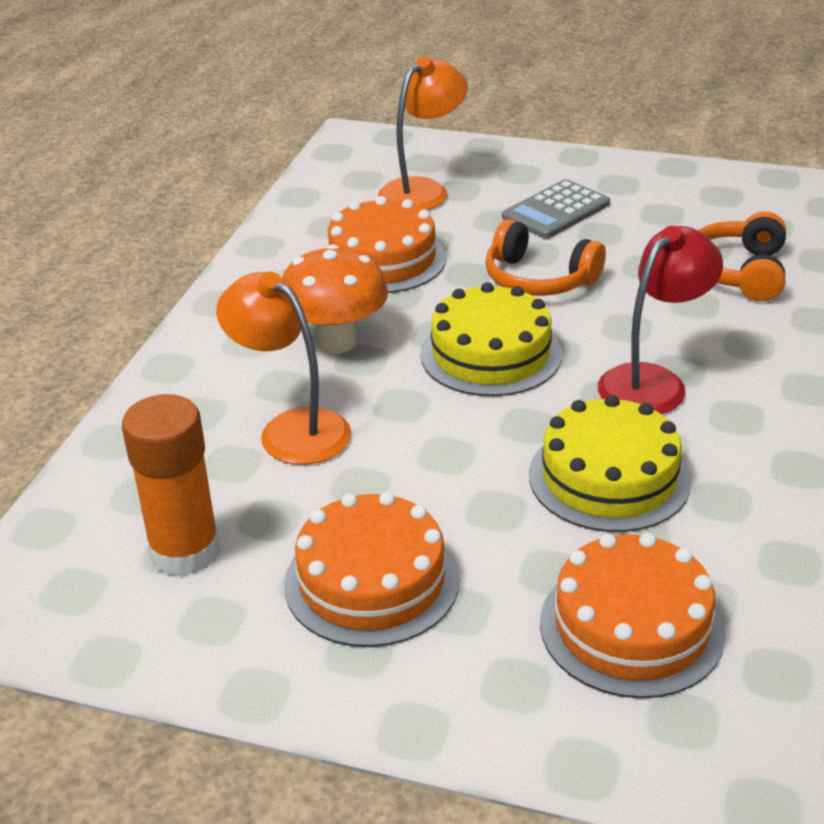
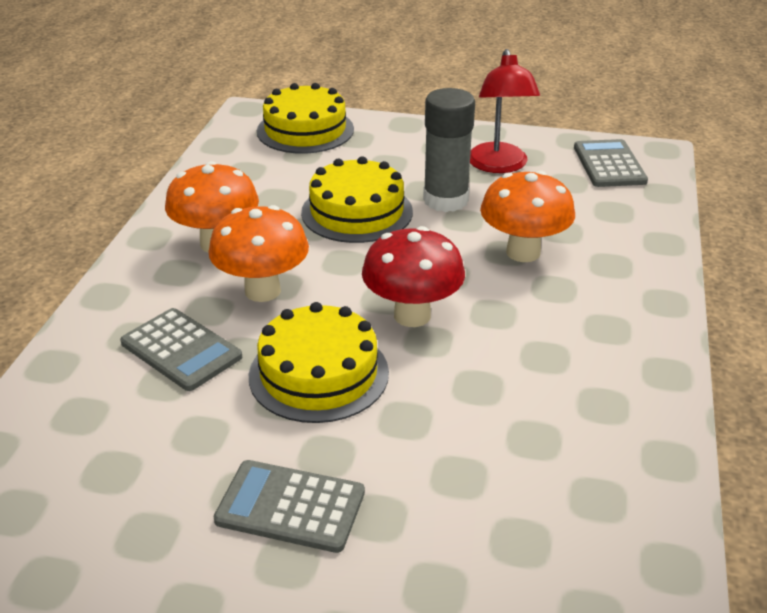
grey calculator: [502,179,610,239] = 1 -> [120,308,242,391] [214,460,365,553] [574,139,648,187] = 3
grey glue stick: none = 0 -> [423,88,475,212] = 1
orange cake: [284,492,459,647] [325,196,446,293] [540,533,726,698] = 3 -> none = 0
orange glue stick: [122,394,220,576] = 1 -> none = 0
orange headphones: [485,219,606,296] [698,211,786,301] = 2 -> none = 0
orange lamp: [216,271,351,465] [378,56,468,210] = 2 -> none = 0
orange mushroom: [282,244,388,353] = 1 -> [165,161,259,252] [208,205,309,302] [480,171,575,262] = 3
red mushroom: none = 0 -> [362,226,465,327] = 1
yellow cake: [420,282,562,396] [529,395,691,532] = 2 -> [249,302,389,423] [257,83,354,154] [301,156,413,243] = 3

